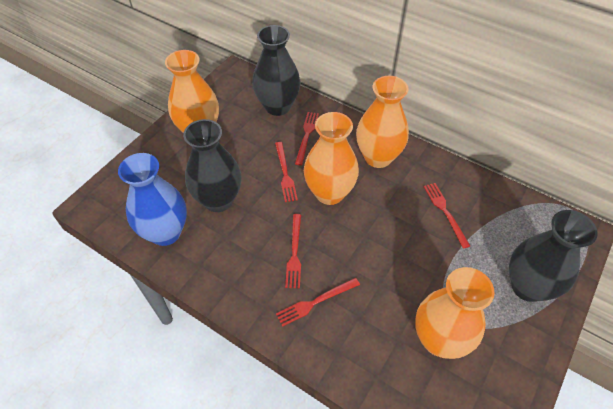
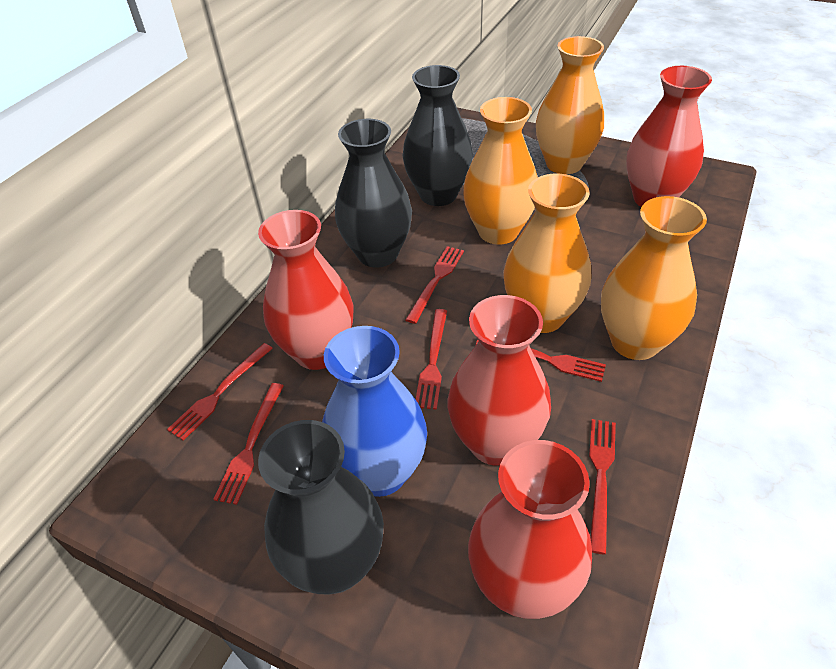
red fork: [275,142,298,202] [276,278,360,327] [285,214,301,288] [295,112,319,166] [423,183,470,249] = 5 -> [167,343,273,441] [213,383,284,505] [406,246,464,324] [416,309,447,410] [476,339,606,382] [589,419,616,554] = 6
red vase: none = 0 -> [258,210,353,370] [448,295,551,466] [468,440,592,619] [626,66,712,207] = 4

